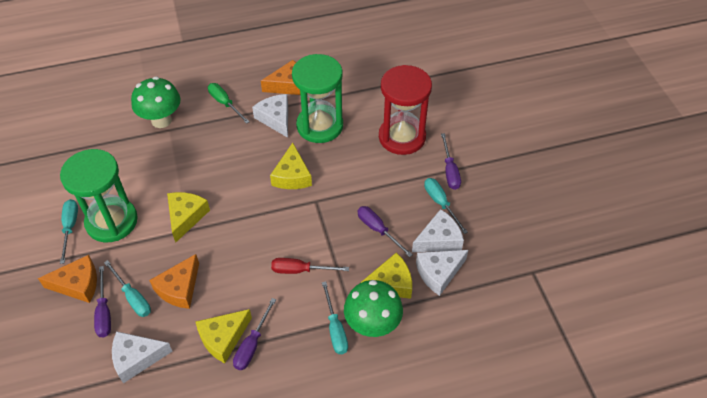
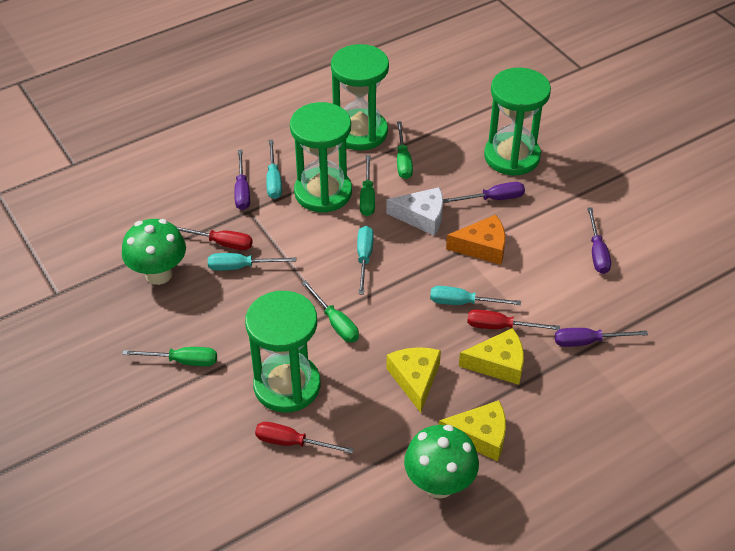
green hourglass: [60,149,138,243] [292,54,343,143] = 2 -> [245,291,321,413] [290,102,352,213] [331,44,389,151] [484,68,551,176] = 4
green screwdriver: [208,83,250,124] = 1 -> [122,347,217,366] [301,280,359,342] [360,155,375,216] [397,121,413,179] = 4
orange cheese: [38,255,97,303] [149,254,199,309] [261,60,300,95] = 3 -> [446,215,505,265] = 1
red hourglass: [379,65,432,155] = 1 -> none = 0
red screwdriver: [271,258,349,274] = 1 -> [176,226,253,250] [255,422,354,454] [467,309,560,330] = 3
white cheese: [112,331,173,383] [252,94,288,138] [412,209,464,252] [416,250,468,296] = 4 -> [386,187,443,236] = 1
yellow cheese: [167,192,210,243] [195,309,252,363] [270,143,312,189] [360,252,412,299] = 4 -> [386,347,441,413] [439,400,506,461] [459,328,524,385] = 3

